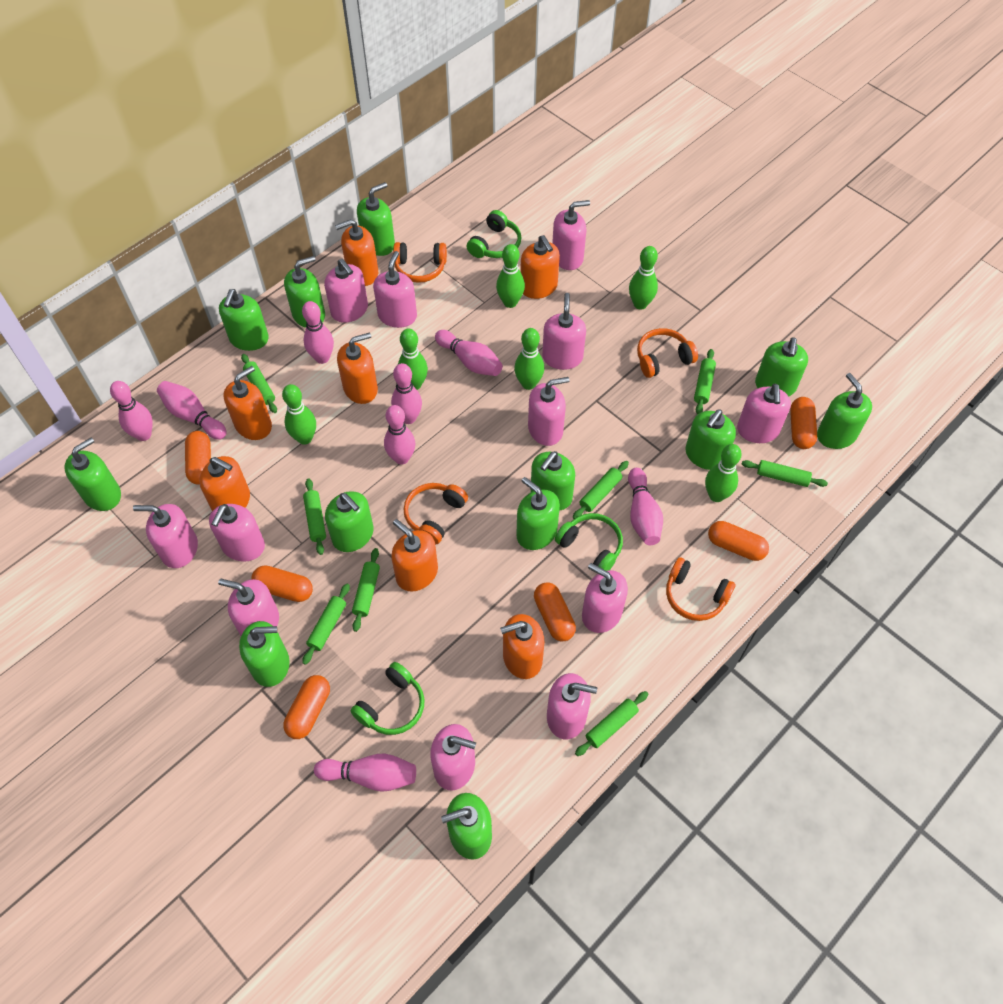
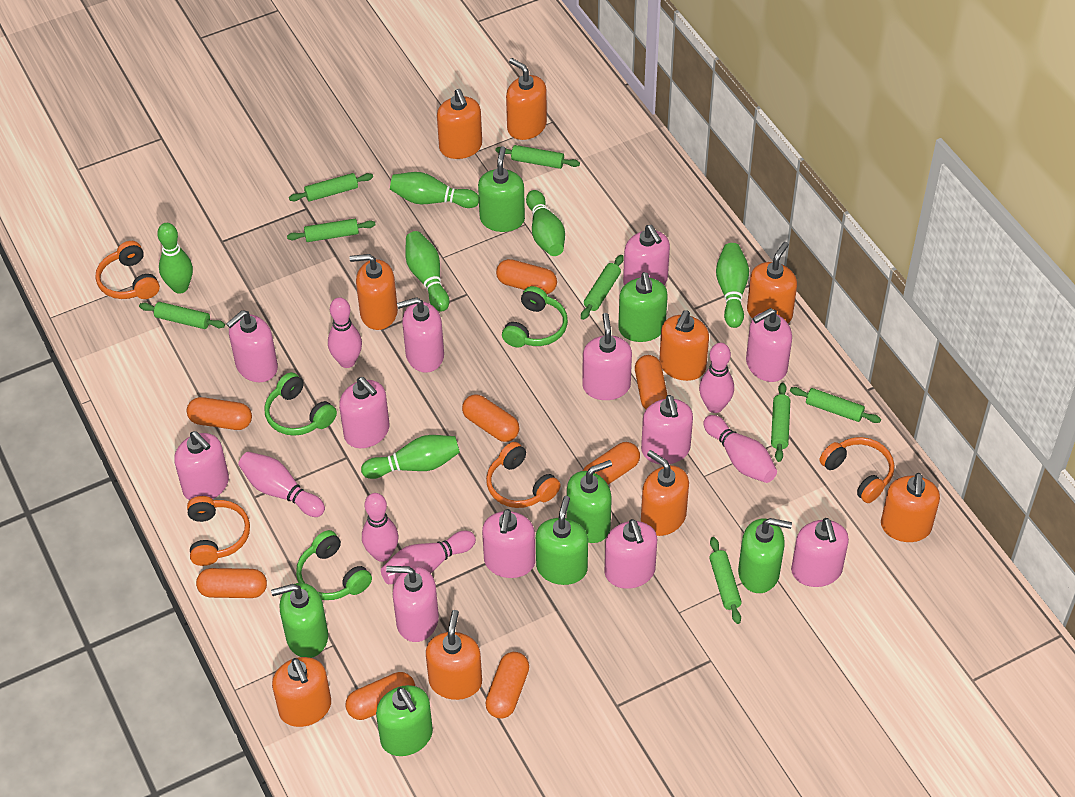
green soap dispenser: [64,438,121,511] [219,289,269,351] [239,621,290,687] [284,256,325,328] [325,491,374,552] [357,182,395,256] [441,793,492,860] [516,477,560,550] [531,451,575,511] [685,409,736,470] [755,337,808,396] [817,373,872,449] = 12 -> [271,583,328,658] [376,685,433,756] [478,146,525,232] [536,496,588,585] [567,460,612,543] [618,272,668,342] [738,518,792,593] = 7
orange capsule: [185,431,211,484] [252,565,313,602] [283,675,330,739] [534,582,576,641] [708,521,769,561] [790,397,817,449] = 6 -> [187,397,252,430] [196,568,267,598] [345,672,415,720] [462,394,519,442] [485,652,529,719] [496,259,557,294] [583,442,640,485] [635,355,667,409] = 8
orange soap dispenser: [199,456,250,511] [224,366,272,440] [335,219,378,286] [337,332,378,404] [391,519,438,591] [500,614,544,679] [520,235,560,299] = 7 -> [272,657,331,727] [350,254,398,330] [426,610,482,700] [437,89,482,159] [506,58,547,140] [641,450,689,536] [659,310,709,381] [747,242,797,323] [881,473,940,542] = 9
pink bowling pin: [110,381,153,441] [157,381,227,440] [302,301,334,364] [314,753,416,792] [384,405,415,465] [391,363,422,424] [435,330,503,376] [628,468,663,545] = 8 -> [238,452,325,517] [328,297,362,368] [362,493,398,562] [381,531,476,584] [699,343,734,413] [703,415,777,483] = 6

